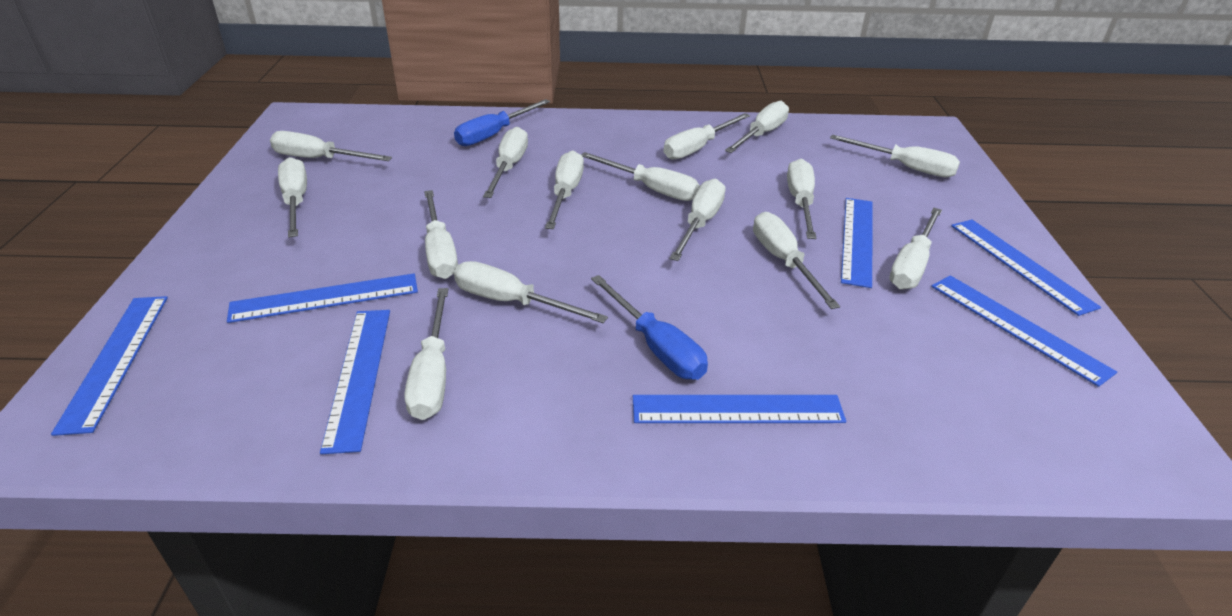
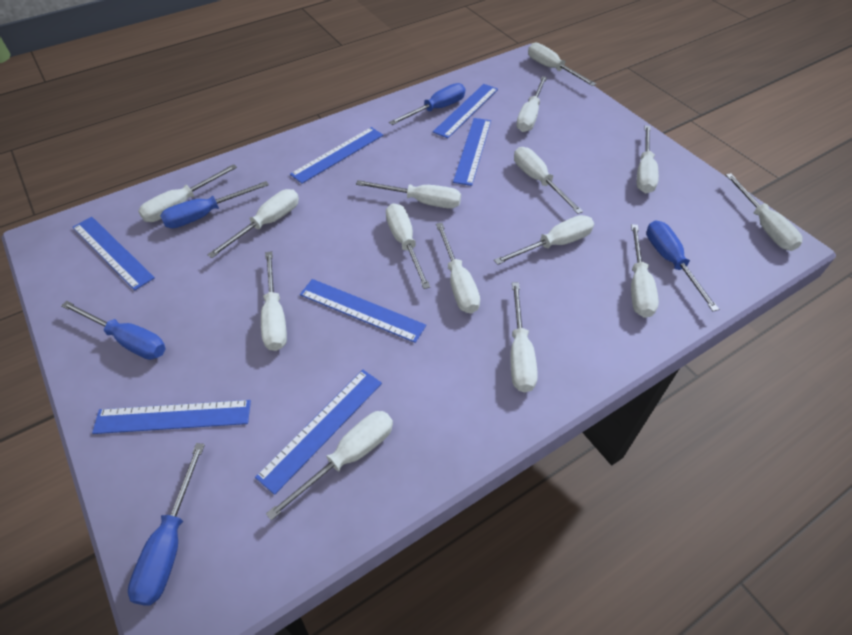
blue screwdriver: [454,99,550,146] [591,275,708,380] = 2 -> [61,301,166,360] [128,443,205,606] [160,181,269,228] [389,83,465,125] [646,220,719,311] = 5

